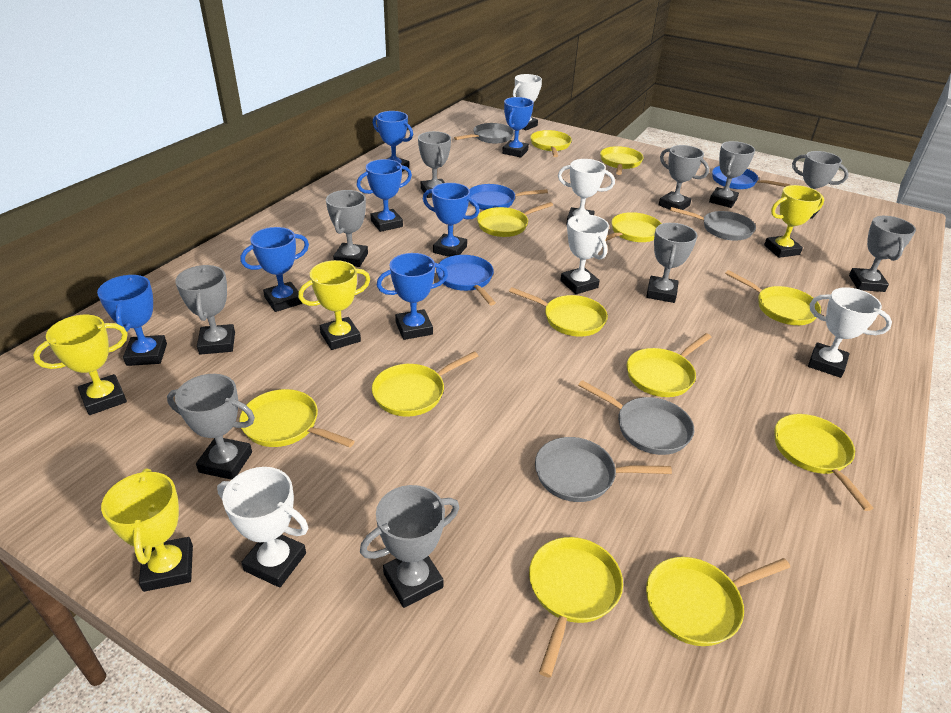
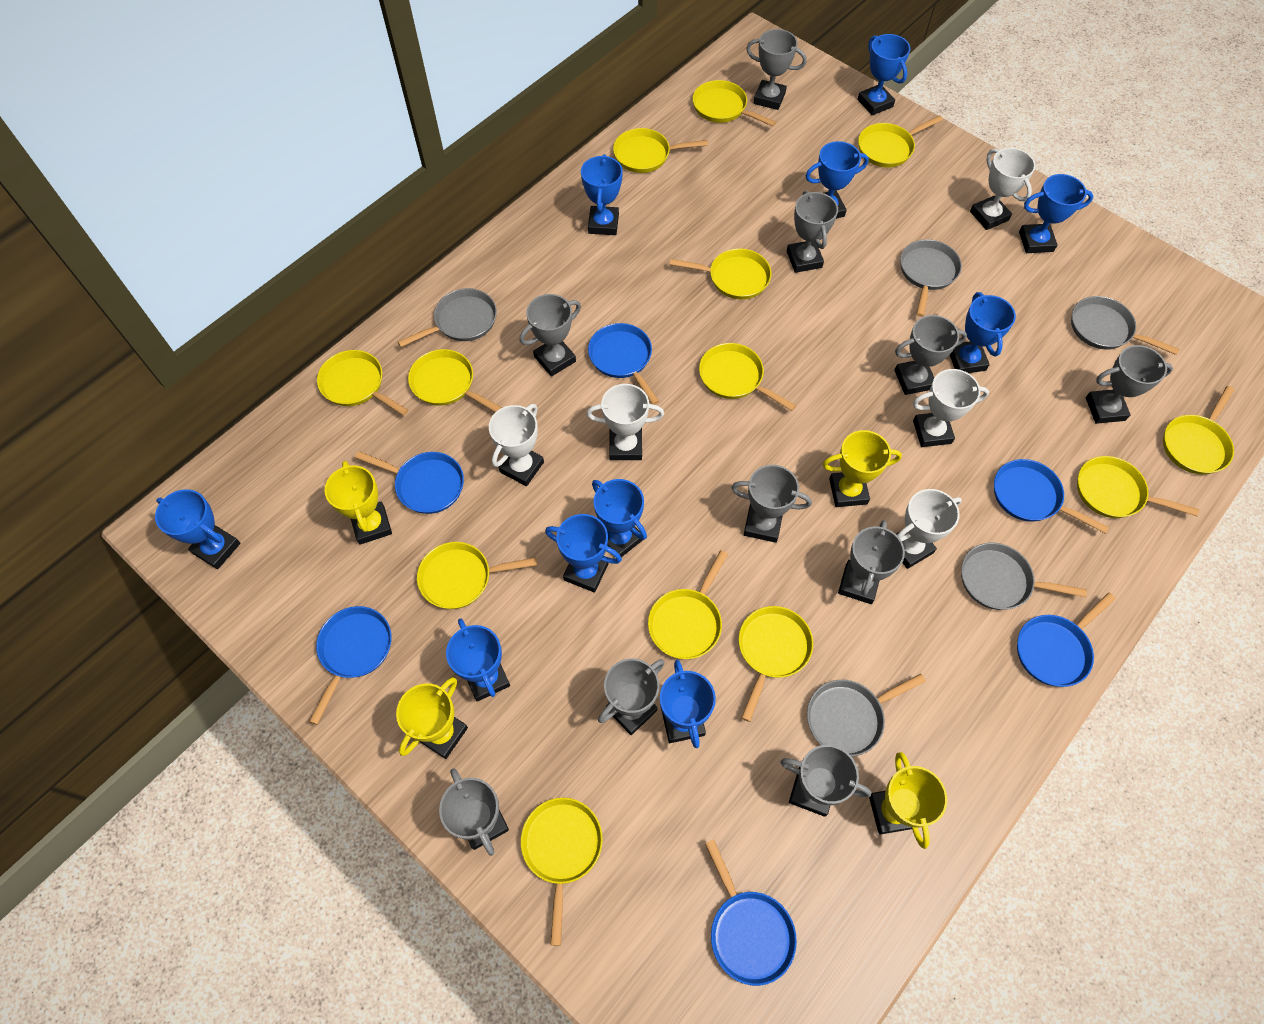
blue pan: [436,255,496,305] [469,184,548,210] [712,166,791,189] = 3 -> [309,606,392,725] [355,451,464,514] [588,323,659,405] [705,839,797,986] [994,459,1109,533] [1017,592,1116,687] = 6
blue trophy: [97,275,167,366] [241,227,309,312] [357,159,412,232] [373,111,413,172] [377,253,448,340] [423,183,480,257] [502,97,534,158] = 7 -> [155,489,240,569] [446,618,510,702] [545,514,622,592] [581,154,623,235] [592,479,647,557] [660,660,716,748] [806,141,869,219] [857,34,910,115] [950,292,1016,373] [1019,174,1094,253] = 10
grey pan: [454,123,514,144] [535,437,672,502] [578,380,694,455] [670,207,756,240] = 4 -> [398,288,497,347] [807,674,926,756] [900,239,962,317] [961,543,1087,610] [1071,296,1179,355] = 5
yellow pan: [239,389,355,448] [372,351,478,416] [477,202,553,237] [509,287,608,337] [529,537,623,678] [530,130,572,157] [600,146,644,175] [605,212,662,242] [627,333,711,397] [646,557,790,646] [725,270,821,325] [774,414,873,511] = 12 -> [317,350,408,415] [408,349,502,412] [417,542,537,609] [521,798,603,946] [613,128,708,173] [648,550,728,659] [670,248,771,299] [693,80,776,127] [699,343,796,411] [739,606,814,722] [858,115,943,168] [1077,456,1199,518] [1163,386,1234,475] = 13

